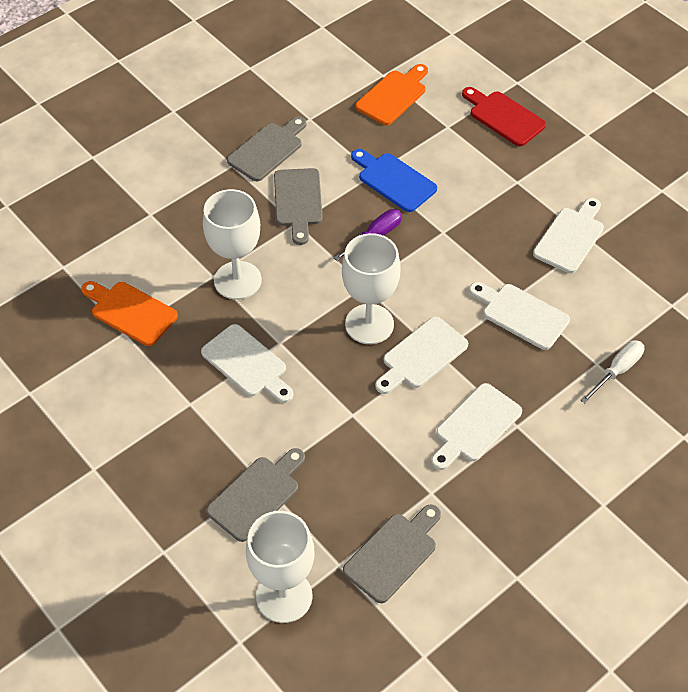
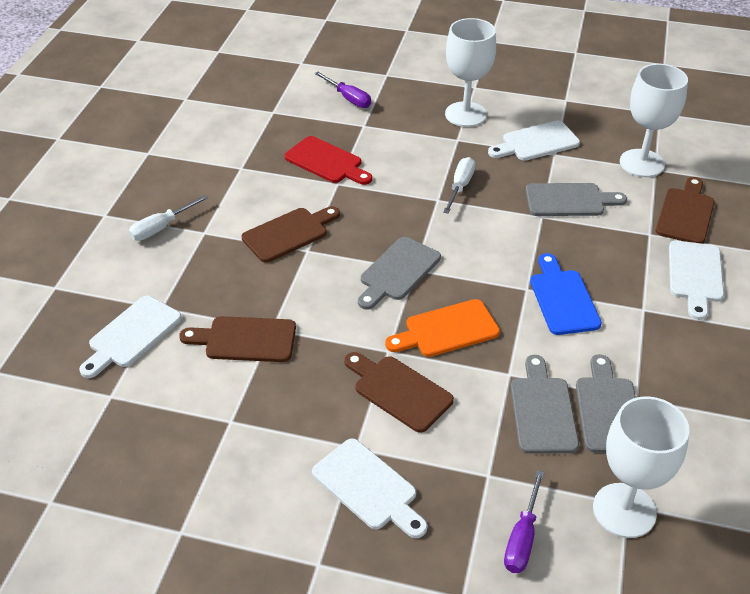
brown cutting board: none = 0 -> [179,316,296,362] [242,206,340,263] [344,352,454,433] [656,177,715,244] = 4
orange cutting board: [81,281,178,346] [356,64,428,125] = 2 -> [385,299,500,357] = 1
purple screwdriver: [334,209,402,261] = 1 -> [315,72,371,108] [504,470,545,573] = 2
white cutting board: [201,324,293,403] [375,317,468,394] [431,383,522,470] [469,282,570,350] [533,198,604,273] = 5 -> [79,296,182,378] [312,438,427,538] [488,120,580,161] [669,241,724,320] = 4
white screwdriver: [580,340,644,404] = 1 -> [129,195,208,241] [443,157,475,214] = 2

